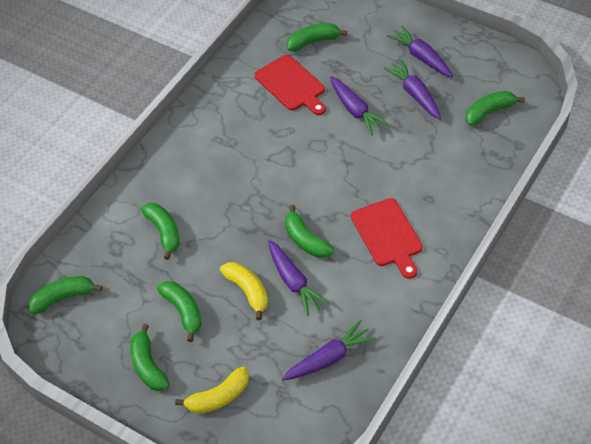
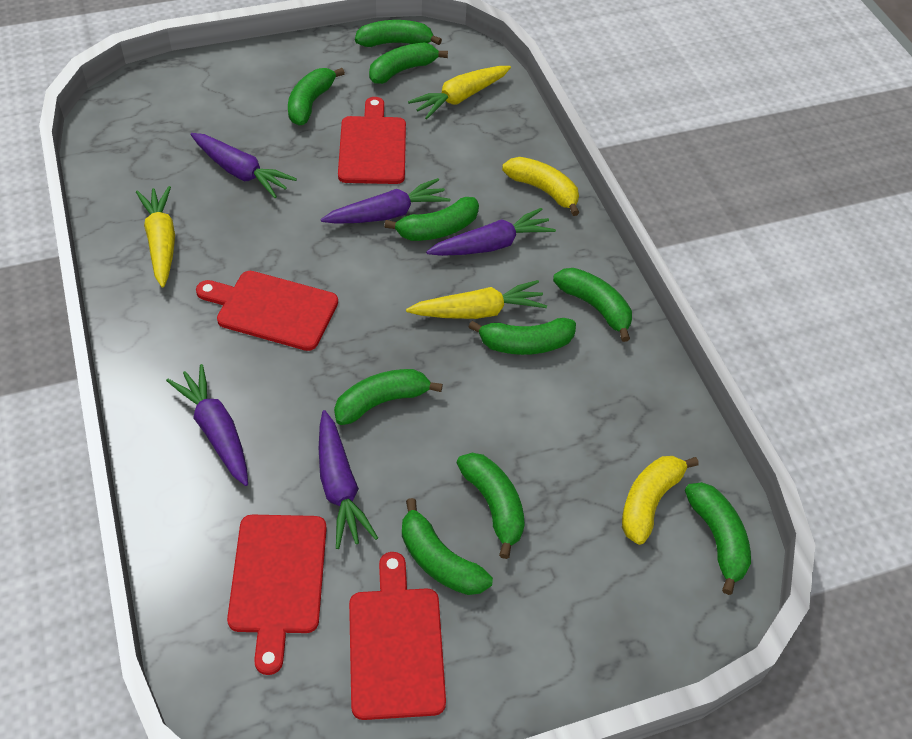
green banana: [29,276,103,314] [130,324,170,391] [141,203,180,260] [157,281,202,342] [285,205,334,258] [287,23,347,51] [466,91,525,126] = 7 -> [288,68,345,125] [334,369,443,425] [355,20,442,47] [369,42,448,84] [384,197,479,241] [402,498,493,595] [457,453,525,559] [468,318,576,355] [553,268,632,342] [685,482,751,595] = 10
red cutting board: [254,55,326,115] [351,198,423,279] = 2 -> [196,271,338,351] [227,515,327,675] [338,97,406,184] [349,552,446,720] = 4
yellow carrot: none = 0 -> [136,186,175,288] [406,280,547,319] [408,66,511,119] = 3

